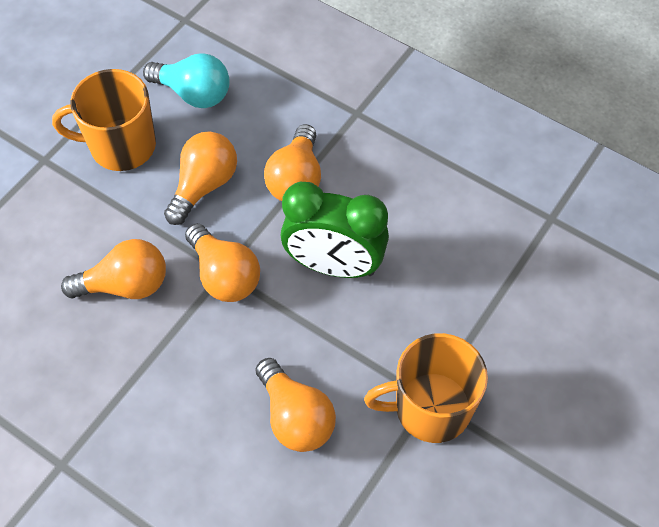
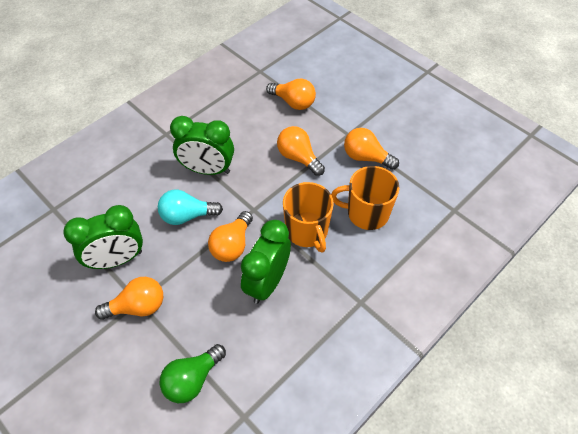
green clock: [281,182,389,278] = 1 -> [63,205,143,269] [170,116,234,175] [241,220,291,304] = 3
green light bulb: none = 0 -> [160,344,226,403] = 1

